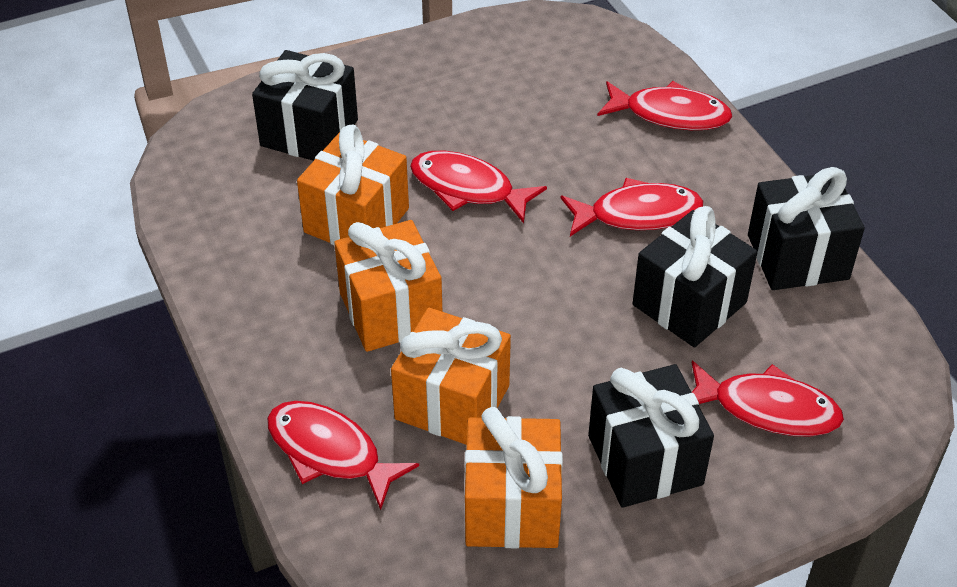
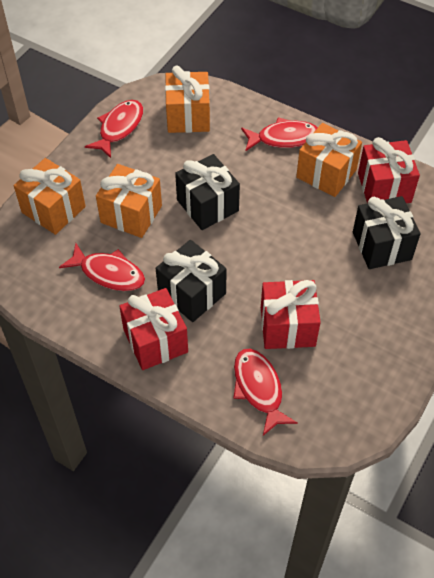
black gift: [252,50,358,161] [588,364,714,508] [633,206,758,347] [748,167,865,290] = 4 -> [156,240,227,322] [175,154,240,230] [353,196,421,269] = 3
red fish: [267,401,419,510] [410,151,547,223] [561,178,704,236] [597,81,733,130] [692,361,844,437] = 5 -> [59,243,145,291] [85,100,143,158] [233,349,298,436] [241,117,318,151] = 4
red gift: none = 0 -> [119,288,188,370] [261,280,321,349] [358,137,420,203] = 3

